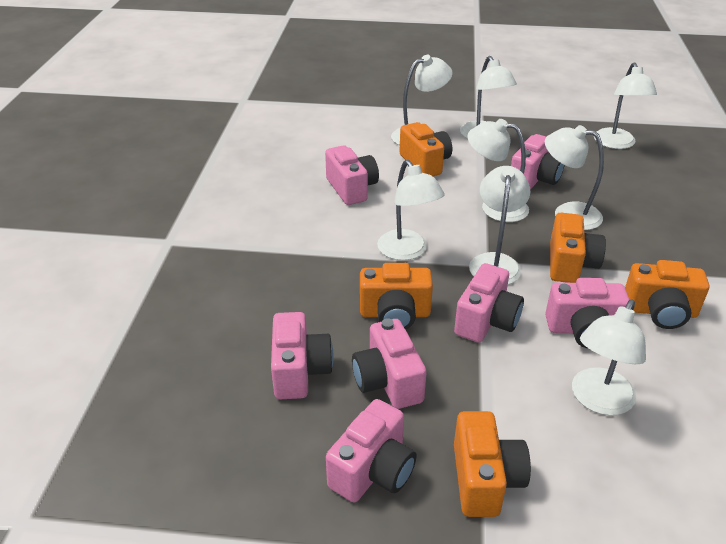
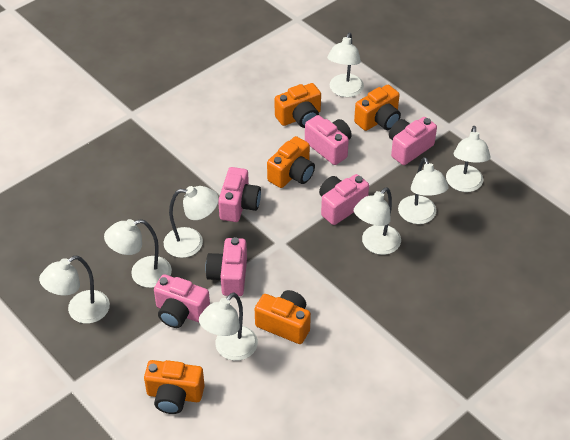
pink camera: [271,312,333,399] [325,145,379,205] [326,399,416,502] [352,318,427,409] [454,263,524,343] [511,134,565,190] [545,278,630,348] = 7 -> [154,274,210,328] [205,237,247,296] [218,167,261,222] [305,115,352,165] [319,174,369,225] [389,117,437,165] = 6

